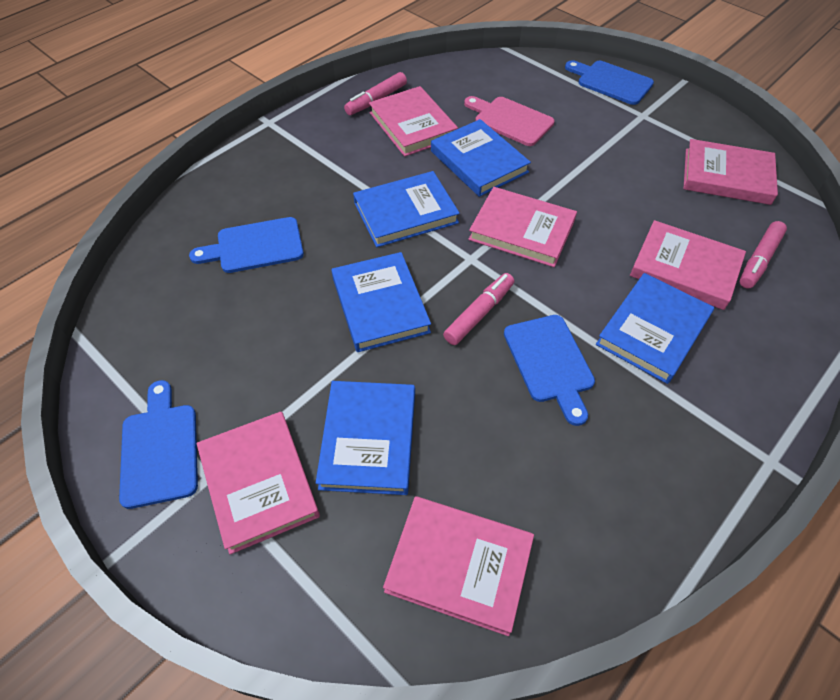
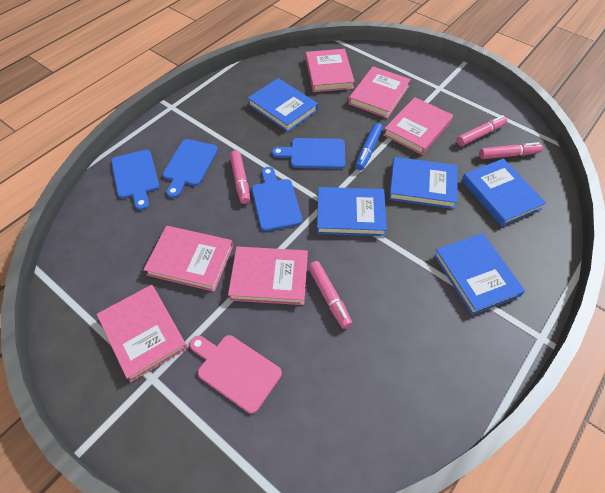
blue marker: none = 0 -> [355,123,383,170] = 1
pink marker: [344,72,407,115] [443,273,514,345] [739,221,787,288] = 3 -> [230,150,250,204] [308,261,352,329] [457,115,507,146] [479,142,543,159] = 4

